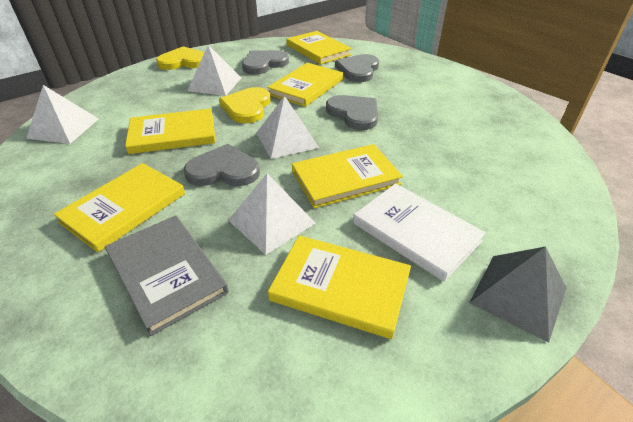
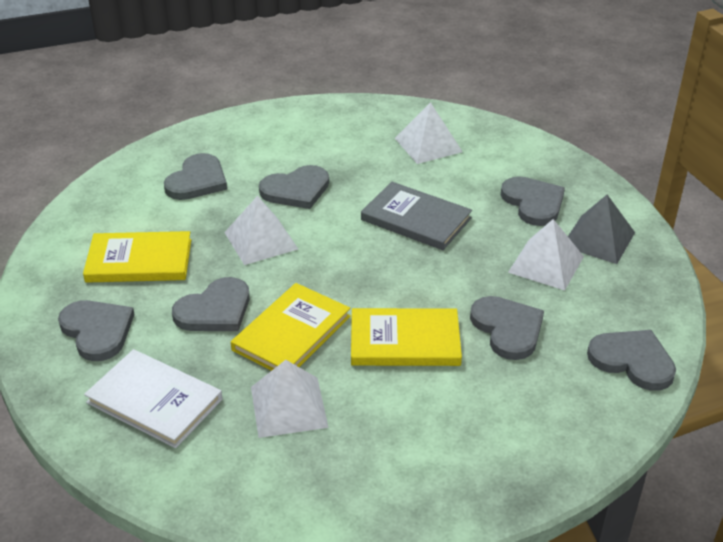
grey heart: [184,144,260,186] [242,50,289,75] [326,95,378,130] [335,54,379,82] = 4 -> [58,300,135,361] [164,153,227,200] [172,277,250,331] [259,165,329,209] [470,296,544,360] [501,176,565,226] [587,330,676,391] = 7
yellow book: [54,163,185,252] [125,108,216,154] [267,63,343,107] [268,235,411,339] [286,31,352,64] [292,144,403,208] = 6 -> [83,231,191,283] [231,283,350,371] [351,308,462,366] = 3
yellow heart: [156,46,205,70] [219,87,271,123] = 2 -> none = 0

